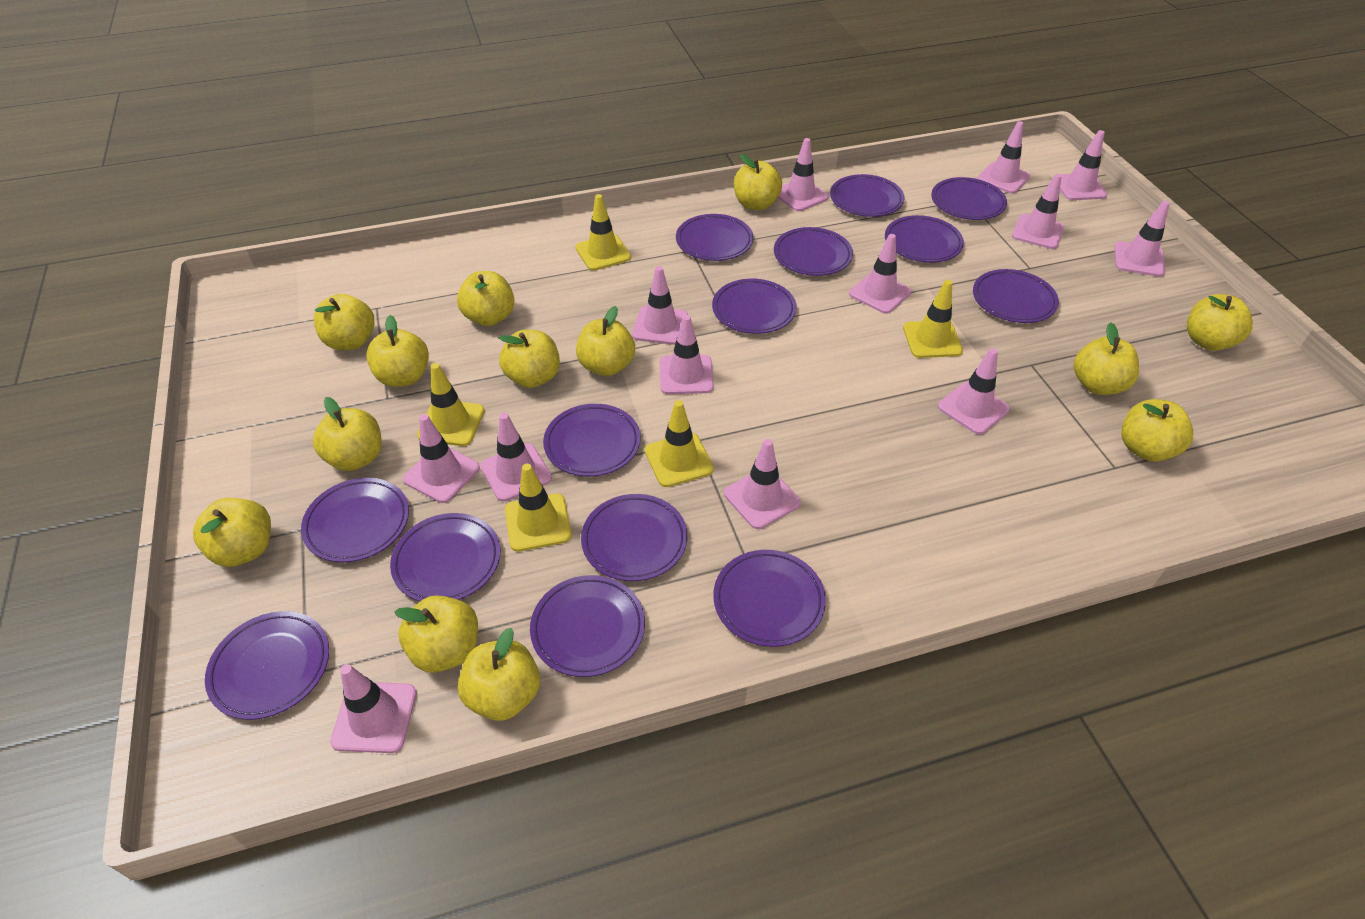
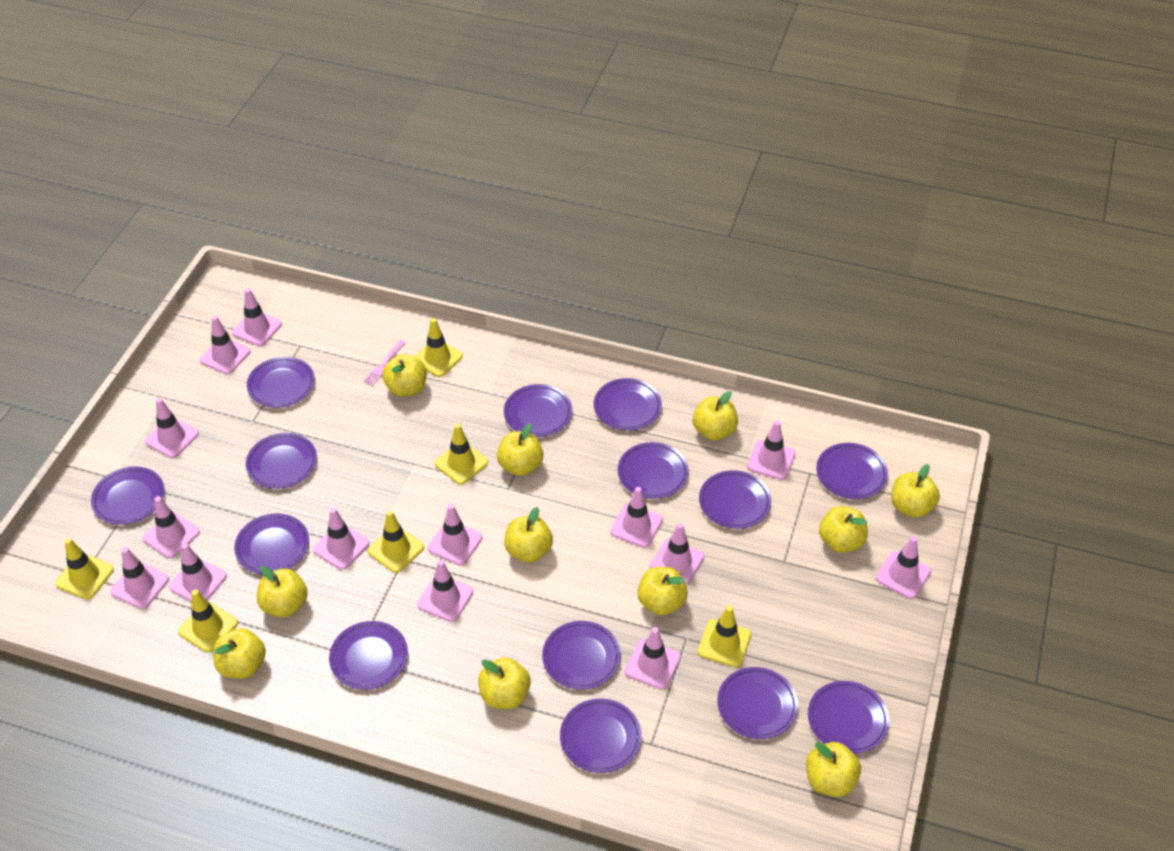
pink fork: none = 0 -> [363,340,406,386] = 1
pink traffic cone: [330,664,417,753] [403,414,480,503] [480,413,552,501] [632,266,688,345] [660,315,714,394] [724,439,801,529] [778,138,829,211] [849,234,911,314] [938,348,1010,434] [977,121,1030,193] [1012,174,1065,249] [1060,130,1108,200] [1114,201,1170,277] = 13 -> [111,547,169,609] [143,496,200,558] [145,398,199,458] [169,543,227,602] [200,316,251,374] [232,288,282,346] [313,508,369,570] [417,560,473,622] [428,504,482,565] [610,487,663,548] [625,627,681,690] [650,523,704,584] [747,420,796,480] [876,536,931,599] = 14
yellow apple: [193,498,271,567] [313,397,382,471] [314,294,374,350] [366,315,429,387] [395,595,478,673] [457,271,514,326] [458,628,540,721] [499,330,560,388] [576,306,635,376] [734,154,782,210] [1074,322,1139,395] [1121,399,1193,462] [1187,294,1253,351] = 13 -> [213,628,266,679] [257,566,308,618] [382,354,427,397] [478,658,531,709] [497,423,543,476] [504,507,553,563] [637,567,688,615] [693,391,738,440] [806,742,861,797] [819,506,868,553] [891,464,940,518] = 11
yellow traffic cone: [417,363,484,446] [505,464,572,552] [575,194,631,271] [645,400,714,487] [903,280,963,358] = 5 -> [55,538,114,600] [178,589,238,652] [368,510,424,573] [414,318,463,377] [435,423,488,484] [698,605,751,667] = 6

